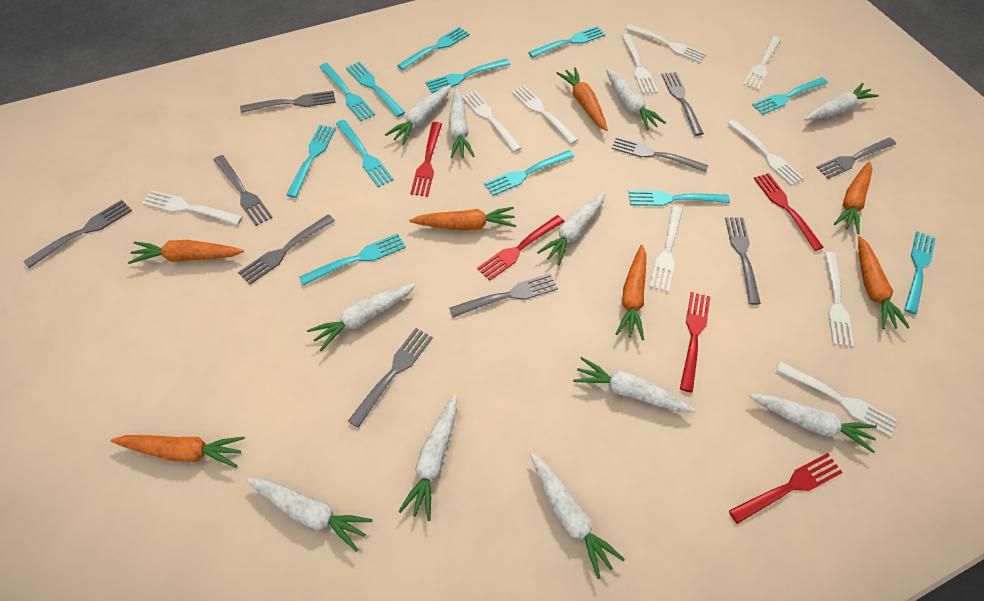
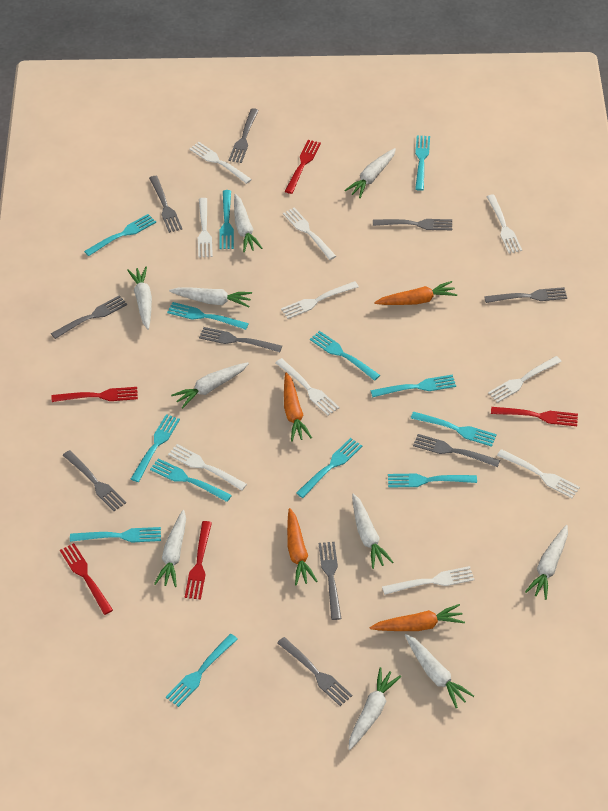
orange carrot: [111,435,245,468] [128,240,244,264] [409,207,516,230] [557,67,608,131] [616,245,646,340] [834,162,873,234] [858,236,910,329] = 7 -> [284,372,312,442] [287,508,317,586] [369,604,465,631] [374,281,457,305] = 4
turquoise fork: [287,125,336,198] [299,233,406,285] [319,63,375,121] [336,120,394,187] [346,62,405,117] [397,27,470,70] [425,59,510,93] [484,150,574,196] [528,26,606,58] [628,190,730,206] [752,77,828,115] [904,231,936,314] = 12 -> [70,527,161,543] [84,214,156,256] [131,414,180,482] [150,458,232,502] [166,634,238,707] [167,302,249,330] [219,190,234,249] [296,438,362,498] [310,331,380,381] [371,375,456,397] [388,474,477,487] [411,412,497,447] [415,135,430,191] = 13
white carrot: [246,478,373,552] [307,283,416,351] [385,85,451,145] [398,394,457,521] [449,89,475,158] [530,453,625,579] [537,192,605,266] [573,357,696,412] [606,69,666,131] [749,394,877,453] [804,83,879,121] = 11 -> [127,266,152,330] [154,510,186,587] [169,287,252,307] [171,362,249,409] [234,194,263,253] [344,148,396,198] [348,667,401,750] [352,494,393,569] [405,634,474,708] [525,525,568,600] = 10

